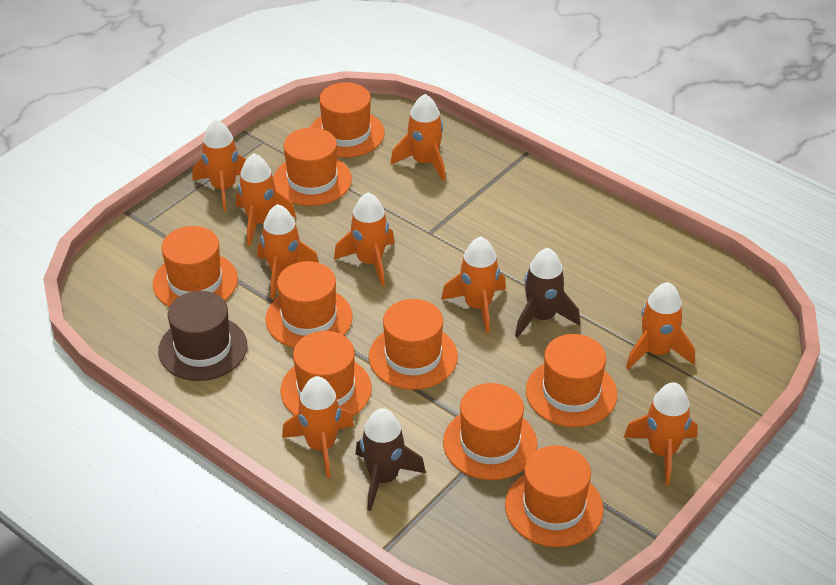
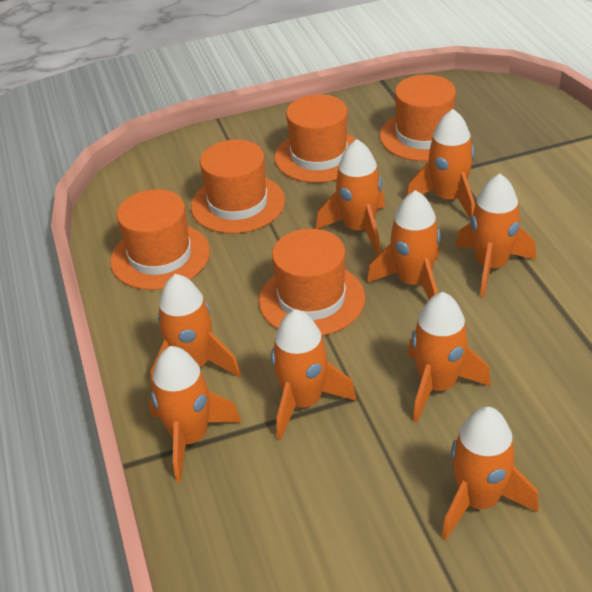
brown hat: [158,291,247,381] = 1 -> none = 0
brown rocket: [355,408,426,511] [515,248,580,338] = 2 -> none = 0
orange hat: [153,226,238,307] [266,261,353,348] [273,128,352,206] [280,331,372,417] [310,82,385,158] [369,299,458,390] [443,383,537,480] [505,445,603,547] [526,334,617,427] = 9 -> [110,189,210,290] [191,140,285,234] [259,229,365,336] [274,94,356,183] [380,75,456,161] = 5

